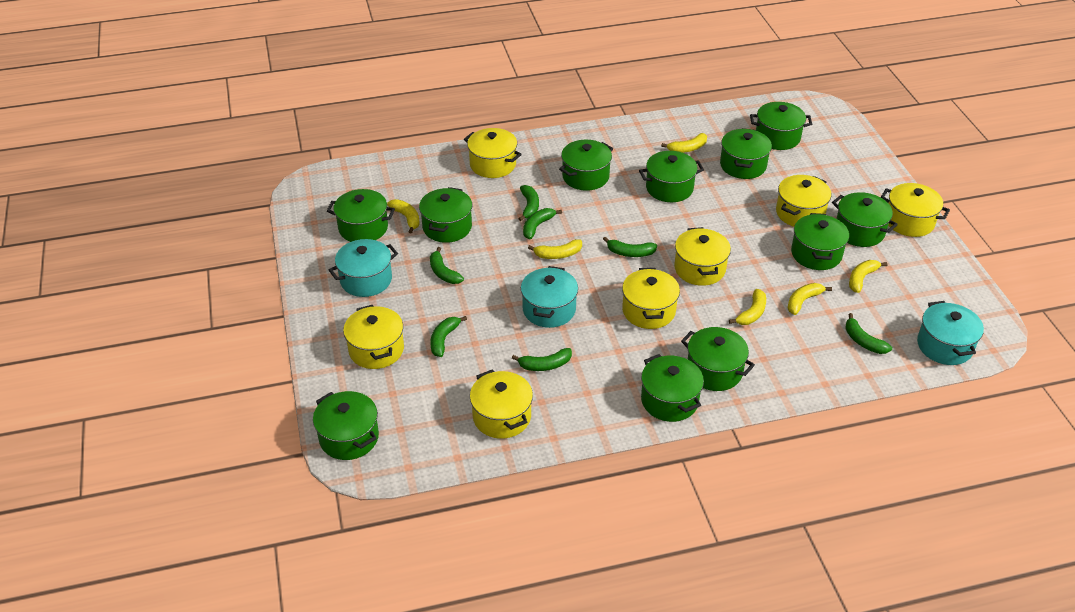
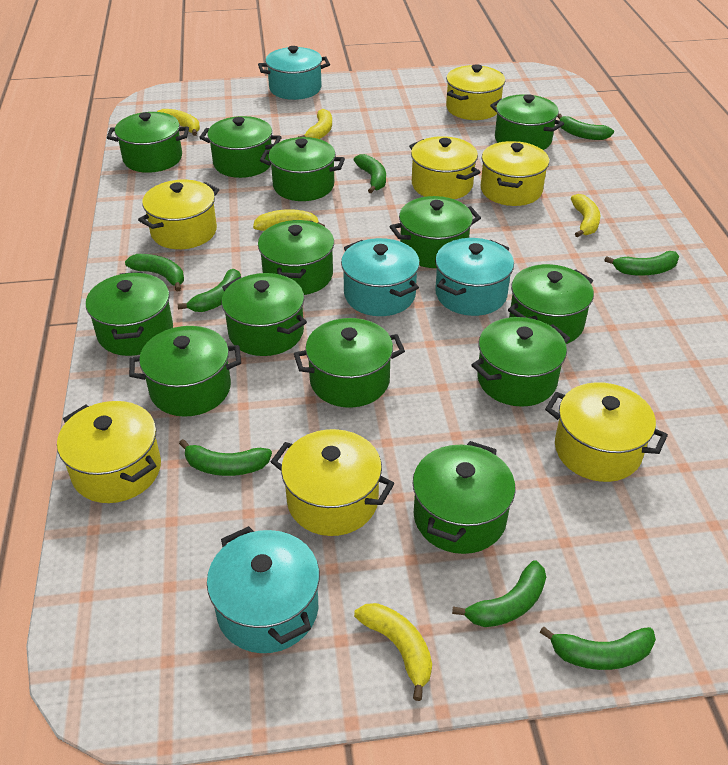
green banana: [430,247,464,284] [431,316,467,357] [512,348,572,371] [518,185,539,221] [523,208,562,239] [603,237,657,257] [845,313,892,354] = 7 -> [125,254,184,292] [178,269,241,312] [179,439,272,476] [354,154,386,193] [452,560,546,627] [540,626,656,670] [557,114,614,140] [604,251,679,276] = 8
green pot: [313,391,379,460] [327,189,395,242] [419,187,472,243] [559,140,613,191] [639,151,704,202] [641,354,704,422] [681,327,755,391] [720,128,772,179] [750,102,812,150] [791,213,849,270] [832,192,898,247] = 11 -> [86,272,173,356] [107,112,189,173] [129,326,241,417] [199,116,282,178] [222,273,307,356] [258,220,334,295] [260,137,345,201] [294,318,405,408] [390,196,481,268] [413,441,515,554] [472,317,570,407] [490,94,564,150] [508,264,594,344] = 13
turquoise pot: [329,239,398,297] [521,266,578,328] [917,301,984,365] = 3 -> [207,526,320,653] [258,46,330,100] [341,238,420,316] [435,238,514,316] = 4
yellow banana: [387,199,420,234] [528,239,582,259] [661,133,707,153] [729,289,766,325] [788,283,832,315] [849,260,887,293] = 6 -> [157,109,200,136] [253,209,325,231] [298,109,332,139] [354,603,432,701] [571,194,600,237] = 5

